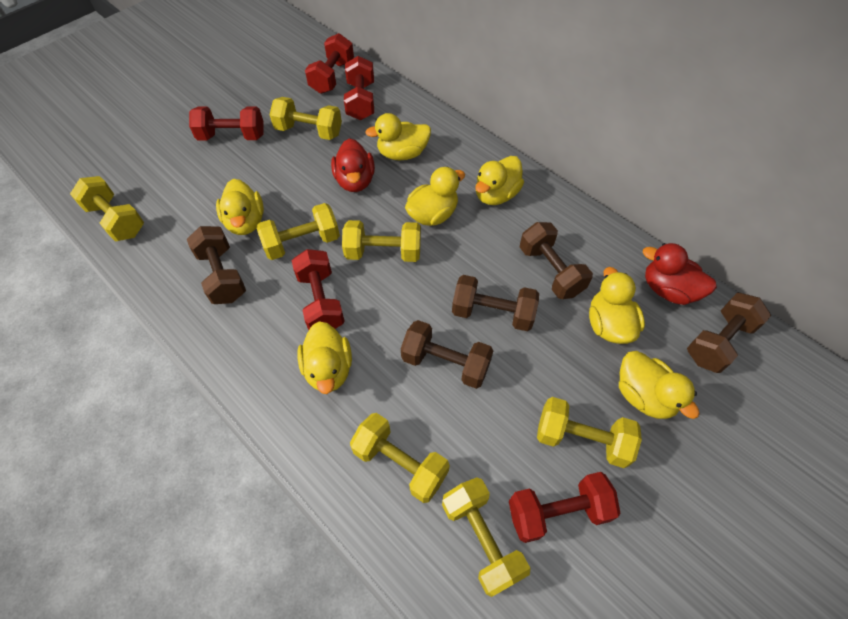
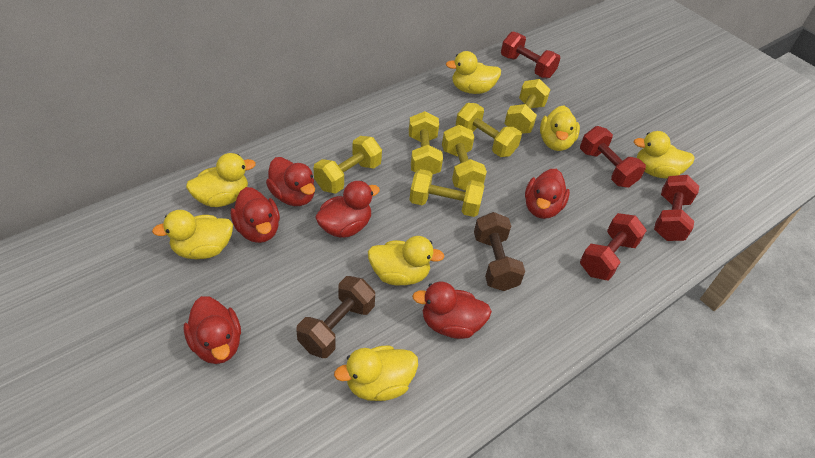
brown dumbbell: [187,226,246,304] [401,320,493,389] [452,275,539,331] [520,222,593,299] [687,292,771,373] = 5 -> [296,276,375,358] [474,212,525,291] = 2
red duck: [331,138,375,192] [643,243,717,305] = 2 -> [184,296,241,364] [231,187,280,243] [266,157,315,206] [315,181,380,238] [412,282,492,339] [525,169,570,219] = 6
red dumbbell: [189,107,263,140] [292,249,345,330] [305,33,354,94] [344,56,374,120] [509,472,620,543] = 5 -> [501,31,560,78] [580,126,646,188] [580,213,647,280] [654,175,699,241] = 4
yellow dumbbell: [70,176,144,241] [256,203,340,260] [270,97,342,140] [342,220,421,262] [350,413,450,503] [442,477,531,597] [537,397,642,468] = 7 -> [314,136,382,194] [409,111,443,174] [409,169,484,217] [442,125,487,191] [456,103,522,157] [504,79,551,134] = 6

